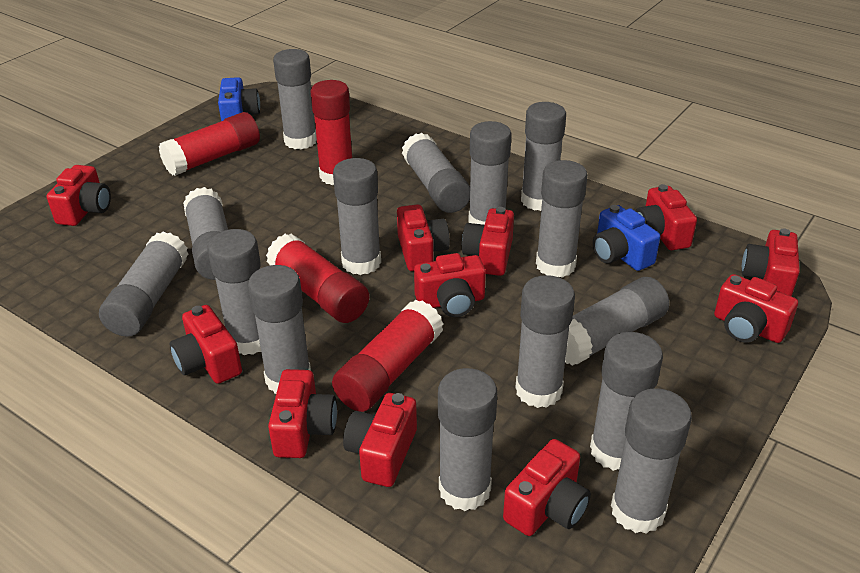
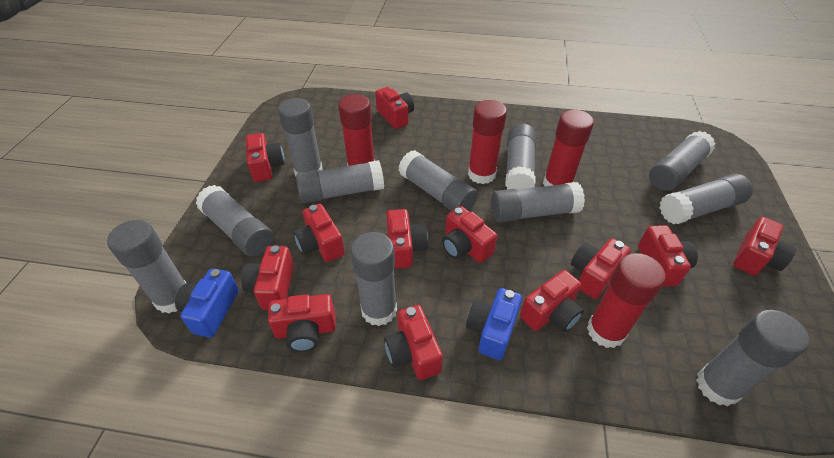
grey glue stick: [99,232,188,337] [183,187,228,280] [208,229,261,355] [248,265,311,394] [273,49,317,150] [333,158,381,275] [402,133,470,213] [438,368,497,511] [468,121,512,225] [515,275,575,408] [521,102,566,211] [536,160,588,278] [565,277,669,366] [590,332,663,471] [611,388,692,534] = 15 -> [107,220,186,313] [196,185,273,257] [278,98,323,176] [296,160,384,203] [351,232,397,326] [398,150,478,211] [491,182,585,222] [505,124,536,190] [649,131,716,191] [660,174,753,224] [696,310,809,406] = 11
red camera: [47,165,111,226] [170,305,242,384] [268,369,337,458] [343,393,417,487] [397,204,450,271] [414,253,486,317] [462,207,514,276] [503,439,591,536] [636,184,697,250] [714,274,798,343] [741,229,800,296] = 11 -> [241,245,294,310] [246,133,285,182] [268,294,336,352] [293,204,345,262] [375,87,414,129] [384,305,443,380] [386,209,428,269] [442,206,497,263] [520,270,584,332] [571,238,631,299] [638,225,698,287] [733,217,796,275] = 12

